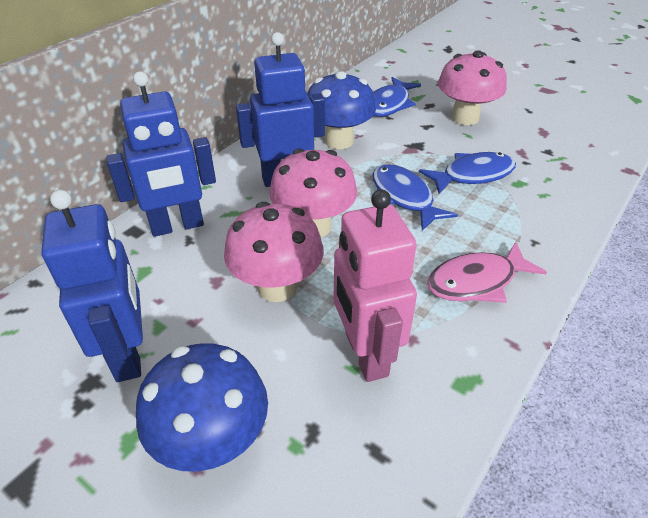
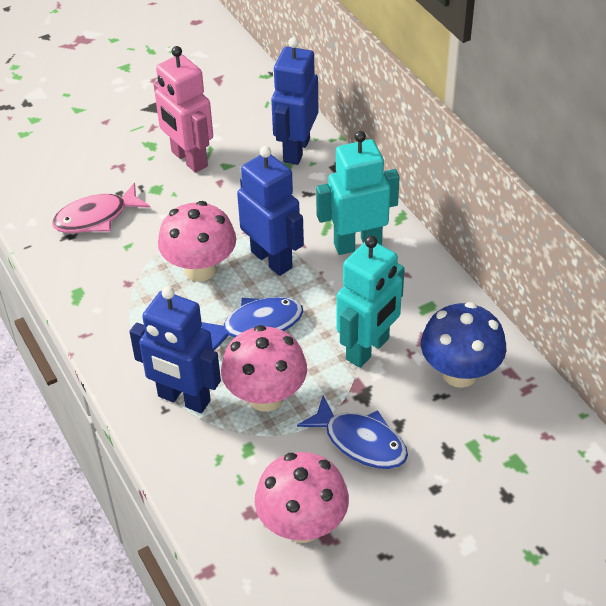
blue fish: [372,164,458,231] [373,77,421,117] [419,152,516,194] = 3 -> [201,297,303,351] [297,395,408,469] = 2
blue mushroom: [136,343,268,472] [307,71,376,149] = 2 -> [421,302,506,388] = 1
turquoise robot: none = 0 -> [316,131,400,255] [337,236,405,368] = 2

